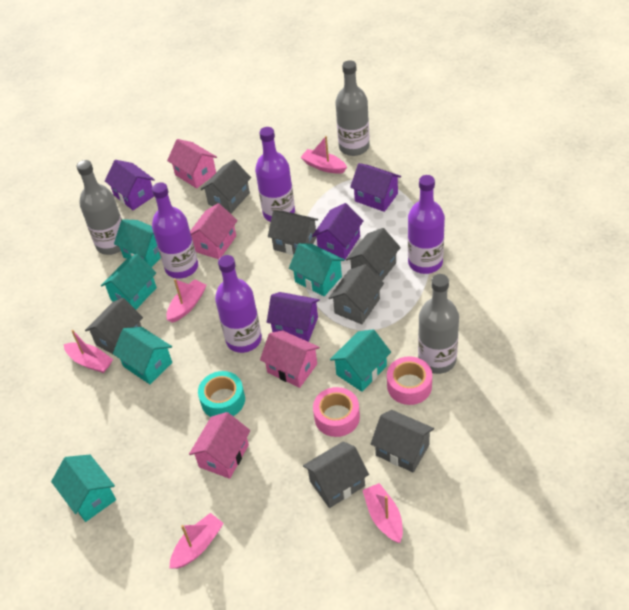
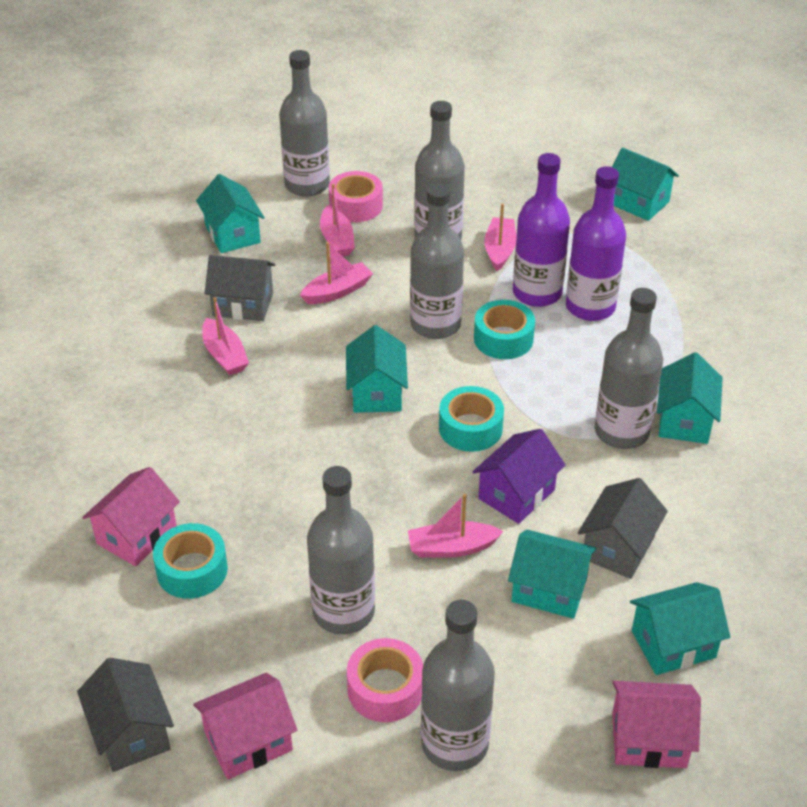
grey bottle: [77,160,122,255] [335,60,370,156] [418,274,459,374] = 3 -> [279,50,330,197] [307,466,375,635] [410,183,464,339] [414,101,465,240] [421,600,495,771] [595,288,663,449] = 6
grey house: [85,298,143,354] [201,160,251,214] [268,211,318,255] [303,441,369,508] [328,264,384,324] [346,228,401,281] [371,410,434,473] = 7 -> [77,658,174,772] [205,255,275,321] [578,478,668,579] = 3
pink house: [167,139,217,188] [189,412,251,479] [190,203,238,259] [260,331,320,388] = 4 -> [82,467,180,566] [193,673,297,779] [612,681,701,768] = 3
purple bottle: [152,182,198,279] [215,255,262,353] [255,127,295,222] [408,175,445,274] = 4 -> [513,153,570,307] [566,166,626,321] = 2
purple house: [105,160,155,210] [267,292,320,342] [312,203,364,259] [350,163,401,212] = 4 -> [473,429,565,524] = 1
turquoise tape: [198,371,245,417] = 1 -> [153,523,228,599] [439,386,504,452] [474,300,535,359] = 3

